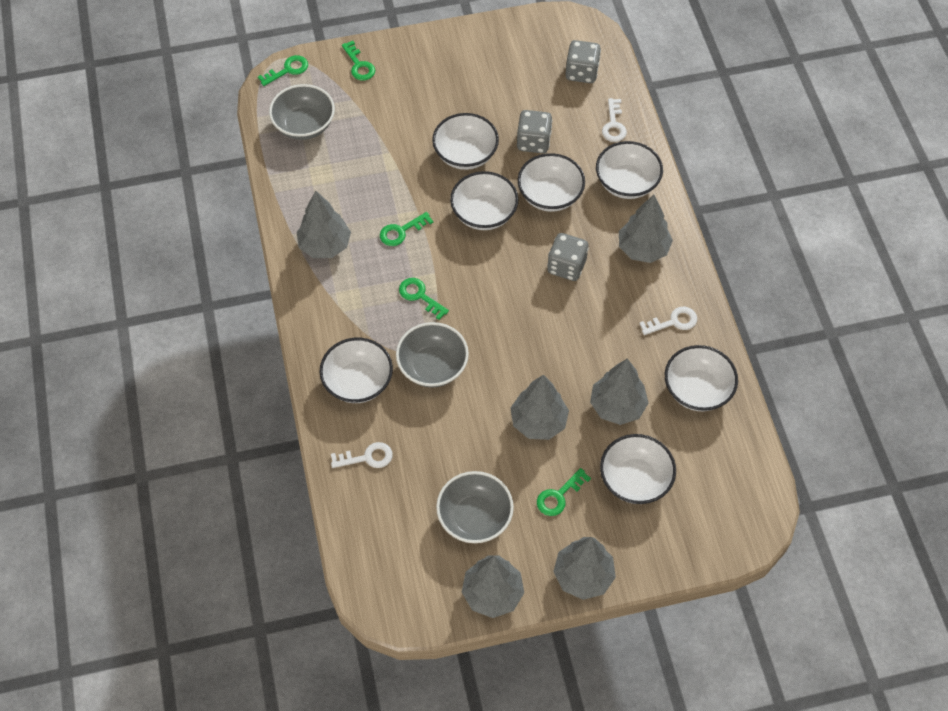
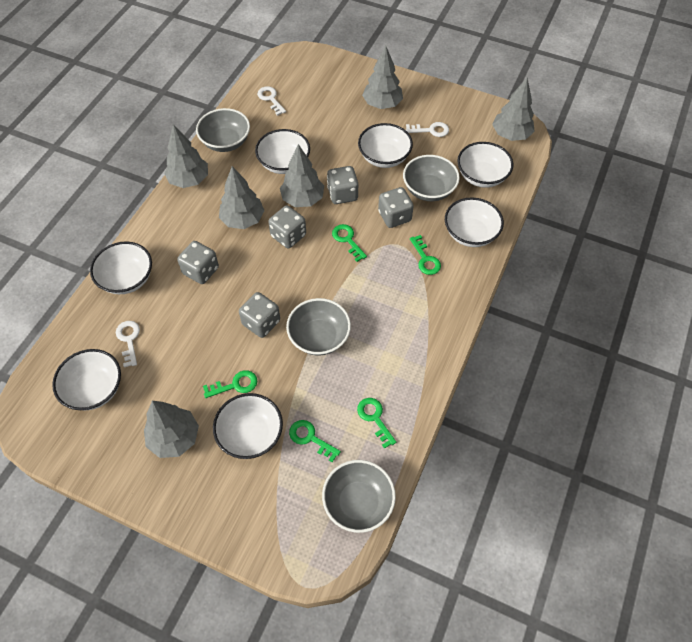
grey bowl: [269,84,335,140] [396,322,469,388] [436,471,514,543] = 3 -> [196,108,250,152] [286,298,351,356] [322,460,396,533] [403,155,460,201] = 4
grey dice: [517,110,552,153] [547,233,589,281] [565,40,601,83] = 3 -> [177,241,219,284] [239,292,280,338] [268,206,306,249] [327,166,358,204] [378,187,414,228] = 5

